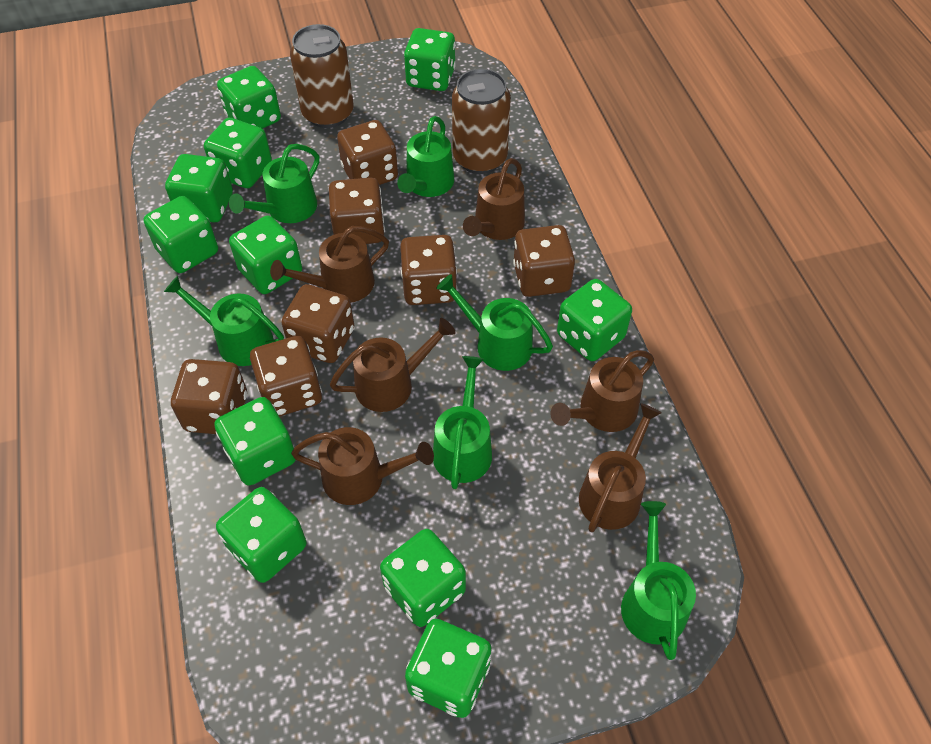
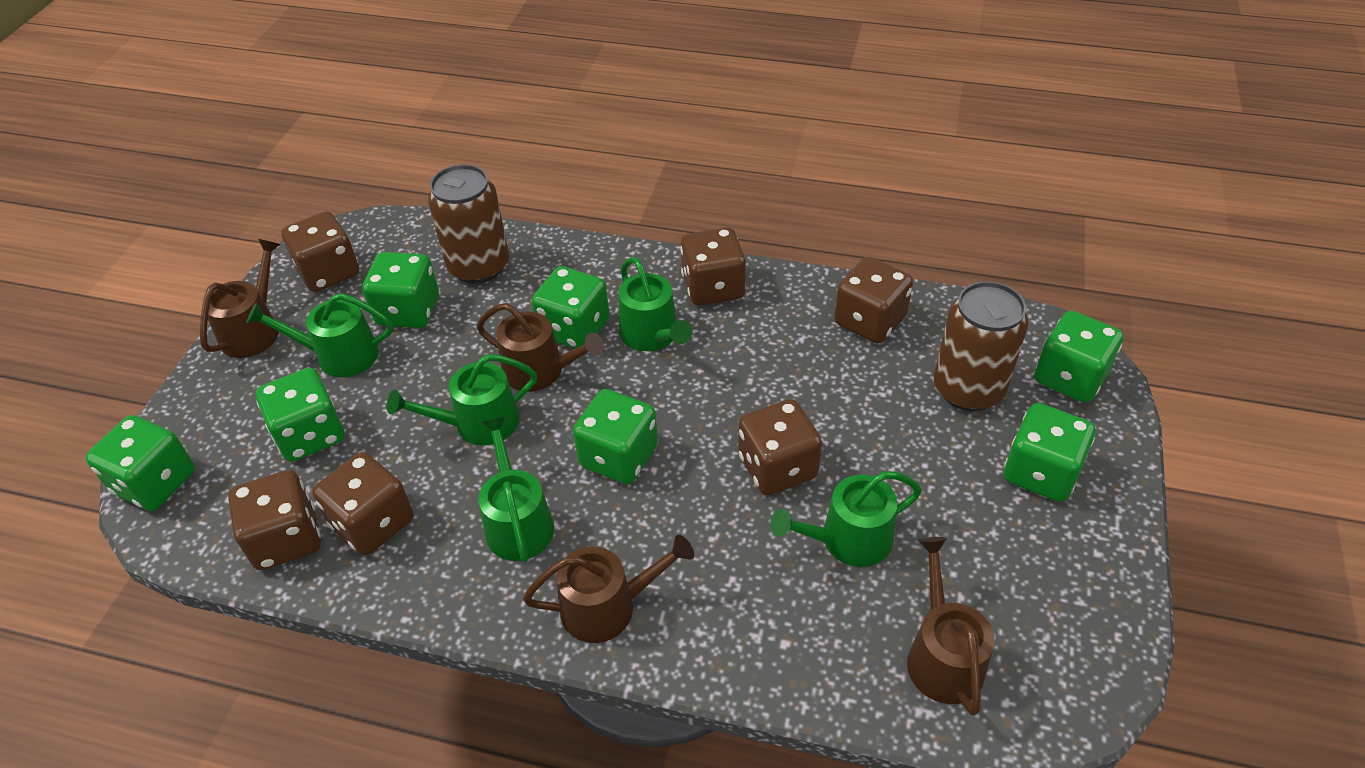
brown dice: [171,359,247,434] [250,336,322,417] [281,284,354,363] [329,178,385,244] [337,120,398,185] [400,235,457,305] [513,225,575,297] = 7 -> [228,470,321,570] [281,211,359,292] [312,452,413,556] [680,227,746,306] [738,399,822,496] [834,257,913,344] = 6
brown watering can: [270,226,389,302] [291,427,434,505] [330,318,456,412] [463,158,525,240] [551,350,654,432] [579,403,662,532] = 6 -> [200,239,280,358] [477,303,604,392] [523,535,694,643] [907,537,995,716] = 4
green dice: [143,196,218,273] [165,154,233,222] [204,118,272,188] [214,397,296,486] [216,487,306,583] [217,66,281,129] [229,216,302,294] [380,529,466,627] [404,28,456,91] [405,619,491,718] [557,279,632,361] = 11 -> [86,415,195,511] [256,368,344,462] [363,252,439,328] [532,266,609,349] [573,389,658,484] [1004,403,1095,502] [1034,311,1124,403] = 7
green watering can: [164,276,284,366] [229,144,319,223] [397,116,454,197] [433,356,492,489] [436,274,553,371] [621,501,696,660] = 6 -> [246,293,394,377] [387,354,537,445] [478,416,554,562] [619,257,692,351] [770,471,922,567] = 5

